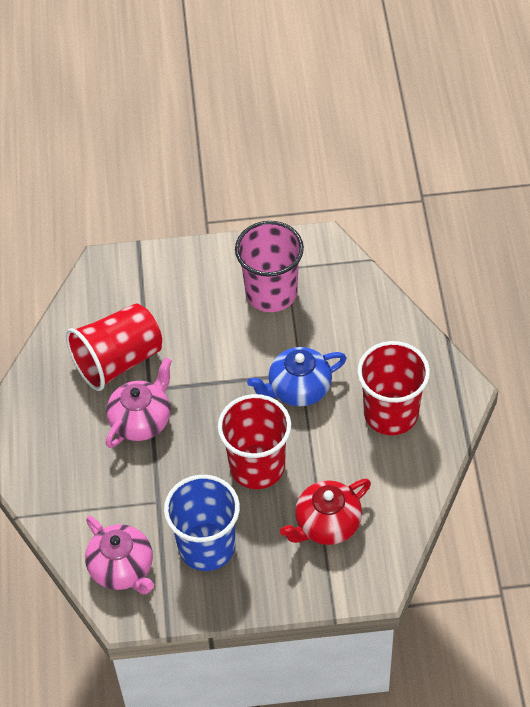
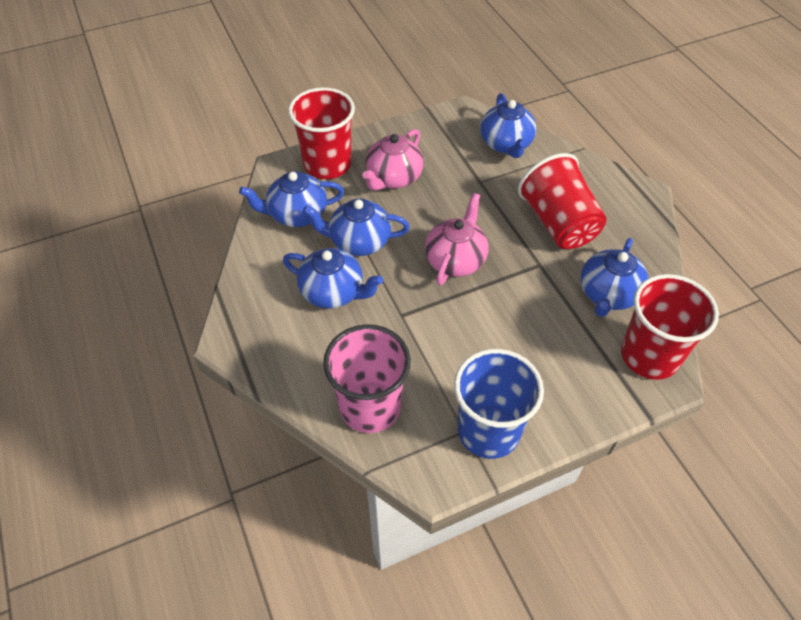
blue teapot: [247,347,347,406] = 1 -> [239,171,344,227] [283,248,383,309] [303,198,410,256] [480,93,536,158] [581,238,648,317] = 5
red teapot: [280,479,371,545] = 1 -> none = 0

